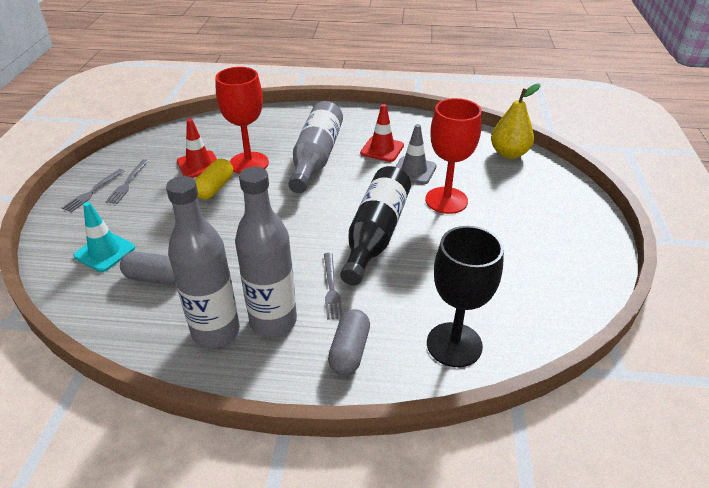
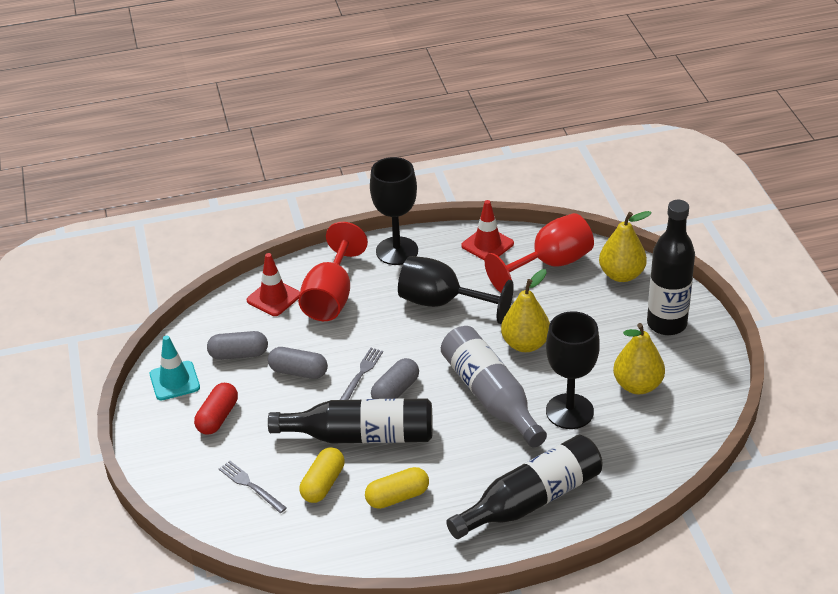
black bottle: [340,166,411,286] = 1 -> [268,398,433,443] [446,435,603,539] [647,200,695,335] = 3
black goblet: [427,226,504,367] = 1 -> [370,157,418,265] [398,256,514,324] [546,311,600,429] = 3
grey bottle: [166,176,240,348] [235,167,297,337] [288,101,343,193] = 3 -> [441,326,547,448] = 1
grey capsule: [120,252,176,285] [328,309,370,375] = 2 -> [207,331,268,360] [268,347,328,379] [371,358,419,399] = 3
grey fork: [62,169,125,212] [105,159,149,204] [324,253,343,320] = 3 -> [219,461,287,513] [340,348,383,400] = 2
grey traffic cone: [395,124,437,184] = 1 -> none = 0
red capsule: none = 0 -> [194,383,238,435] = 1
yellow capsule: [195,159,233,200] = 1 -> [299,447,345,503] [365,467,429,509] = 2
yellow pear: [491,83,541,159] = 1 -> [501,269,550,352] [599,211,652,282] [613,323,665,394] = 3

